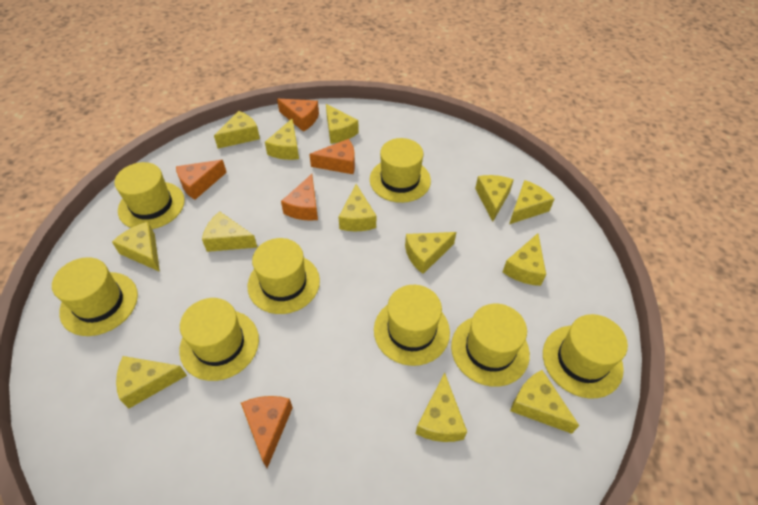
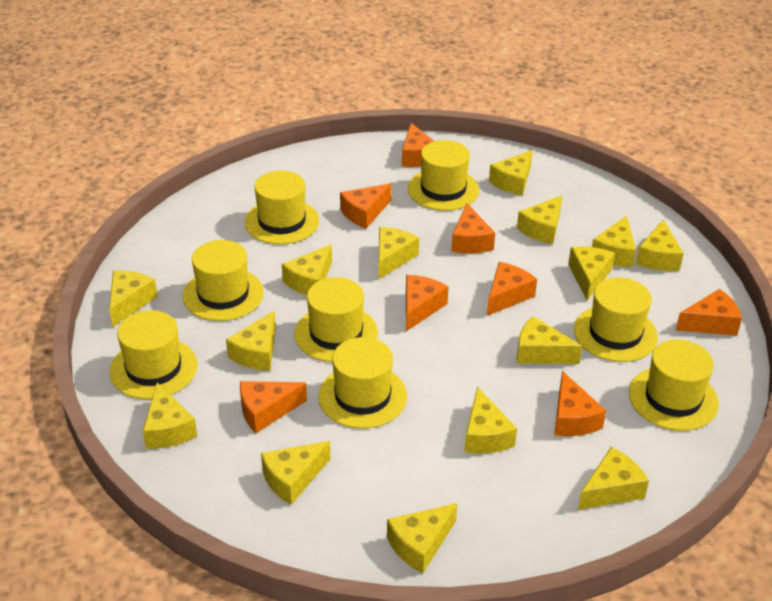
orange cheese: [176,160,227,200] [241,396,293,468] [277,99,319,132] [281,174,318,221] [309,139,355,174] = 5 -> [240,381,307,433] [340,183,392,228] [402,123,434,167] [406,275,449,331] [451,203,495,254] [487,262,537,316] [554,371,606,436] [676,289,742,336] = 8
yellow cheese: [112,222,160,272] [116,356,187,409] [202,211,258,252] [214,111,260,149] [265,119,299,160] [326,104,359,144] [339,184,376,231] [405,232,456,274] [416,373,467,442] [475,175,514,221] [503,233,546,286] [509,180,554,224] [510,370,580,434] = 13 -> [109,270,158,327] [143,382,197,449] [226,311,276,371] [261,441,330,505] [282,244,332,295] [378,227,419,280] [387,503,457,573] [464,387,517,453] [489,150,533,196] [517,195,562,244] [517,316,582,364] [568,247,615,300] [578,447,649,510] [592,216,636,267] [636,219,684,271] = 15

